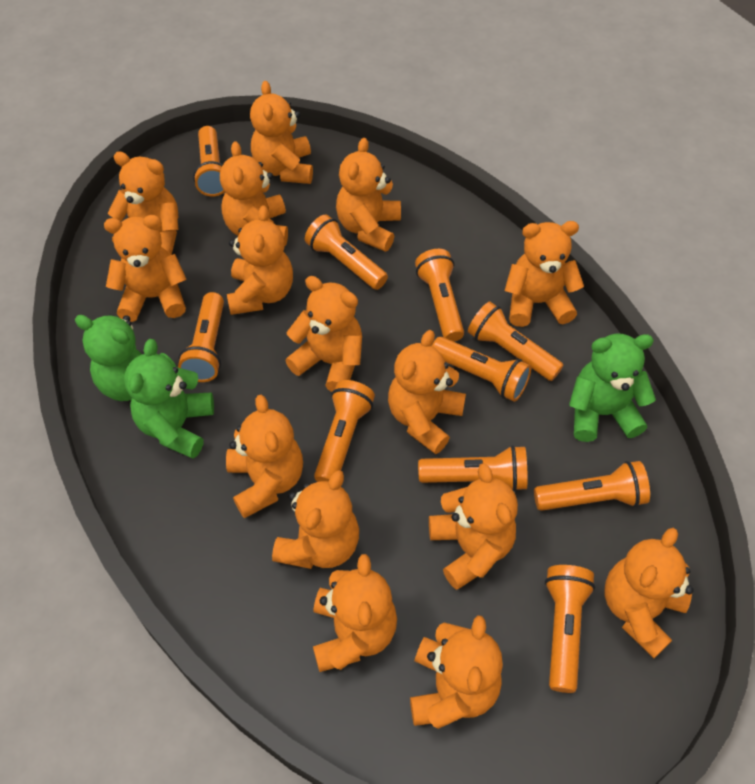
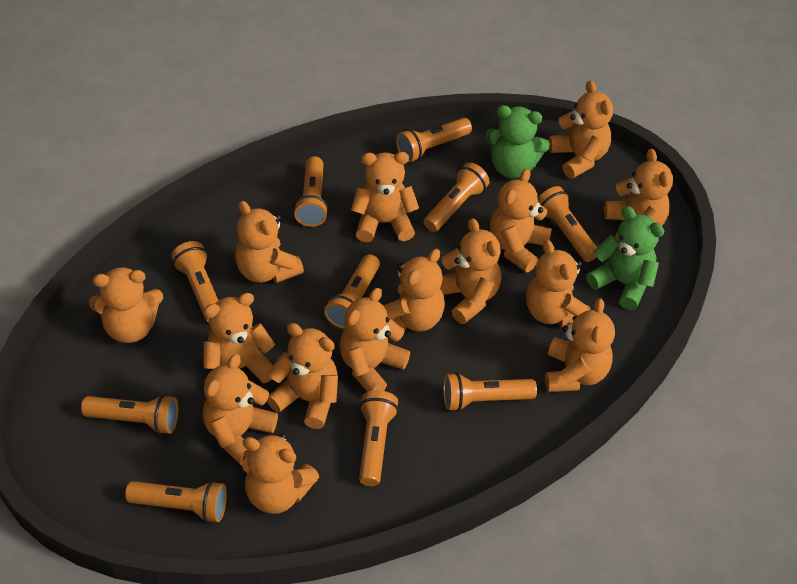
green teddy bear: [75,314,176,401] [124,339,214,459] [569,333,656,442] = 3 -> [485,105,550,179] [586,206,664,310] = 2

